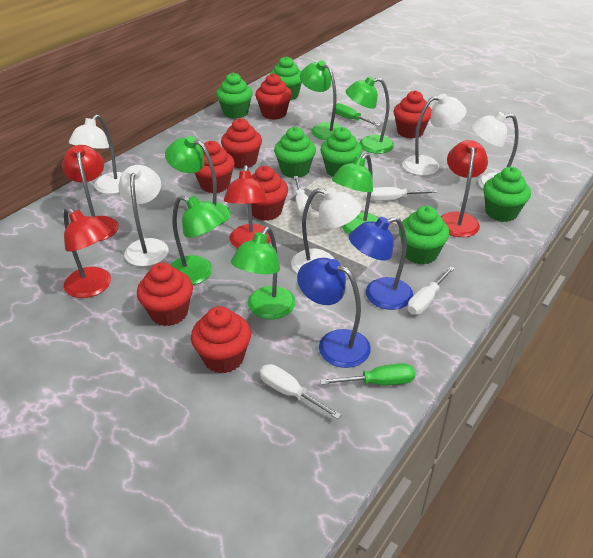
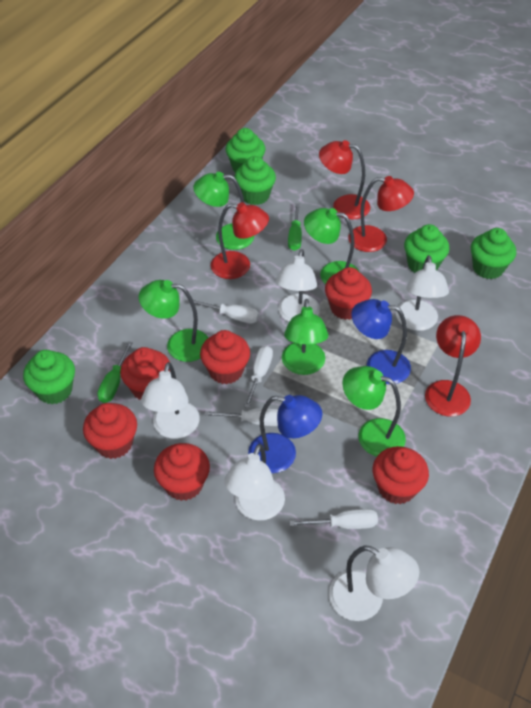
green cupcake: [216,73,253,119] [270,56,302,100] [274,127,316,178] [320,127,362,177] [399,206,449,265] [483,167,531,222] = 6 -> [23,350,75,404] [226,128,265,173] [235,156,276,205] [404,224,449,273] [471,228,516,279] = 5
green lamp: [165,136,231,225] [170,195,226,285] [231,227,296,319] [300,61,341,140] [332,153,379,234] [345,76,394,154] = 6 -> [139,280,208,362] [193,172,254,250] [282,299,328,375] [304,208,359,284] [342,366,406,457] = 5
red cupcake: [137,263,193,326] [191,306,251,373] [195,141,235,193] [221,118,262,169] [251,166,288,221] [255,73,292,120] [394,90,432,139] = 7 -> [83,403,137,459] [120,347,170,400] [154,443,210,501] [200,330,250,384] [325,267,372,320] [373,446,429,504] = 6

